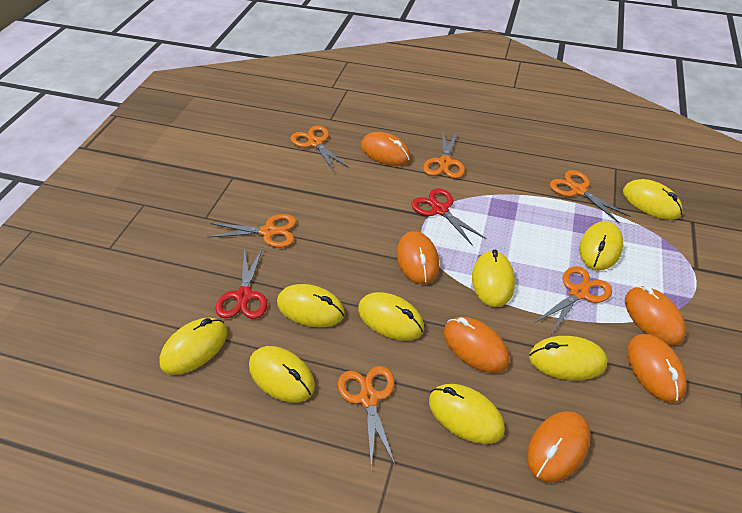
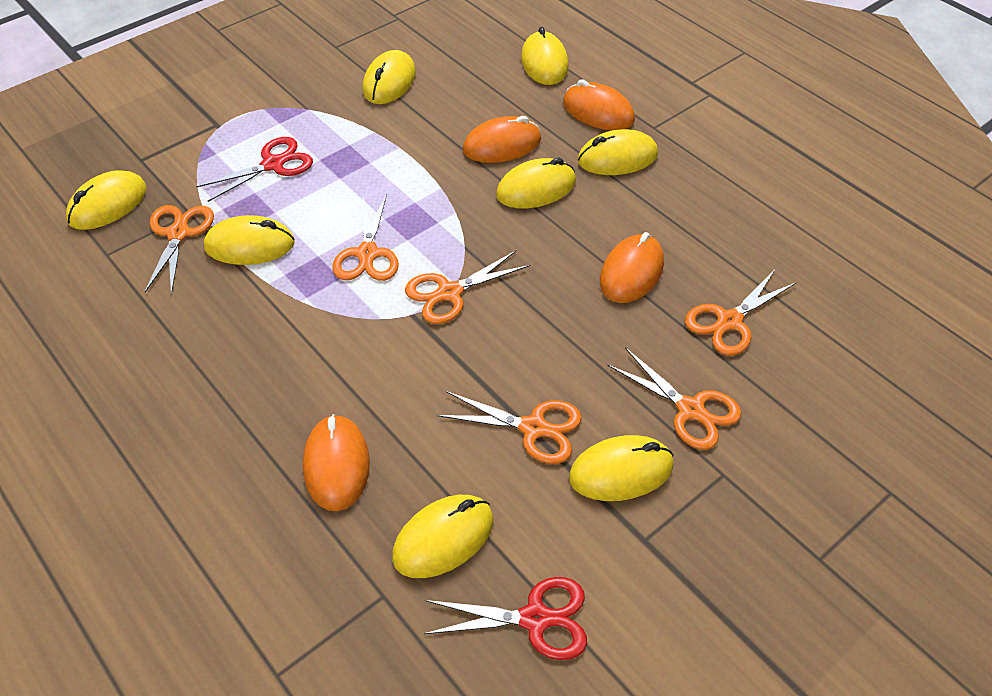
orange mouse: [361,132,411,166] [397,231,439,284] [444,317,509,373] [527,411,591,482] [625,286,686,346] [627,334,687,402] = 6 -> [303,414,370,511] [463,116,541,163] [563,79,635,131] [600,232,664,303] = 4
yellow mouse: [159,317,227,375] [249,346,315,402] [277,284,345,328] [358,292,424,341] [429,384,505,444] [472,250,515,307] [529,336,607,380] [579,221,623,271] [623,179,683,220] = 9 -> [66,170,146,230] [204,215,295,265] [363,50,416,104] [392,495,493,578] [496,158,576,208] [521,27,569,85] [569,435,674,501] [578,129,658,175] = 8

